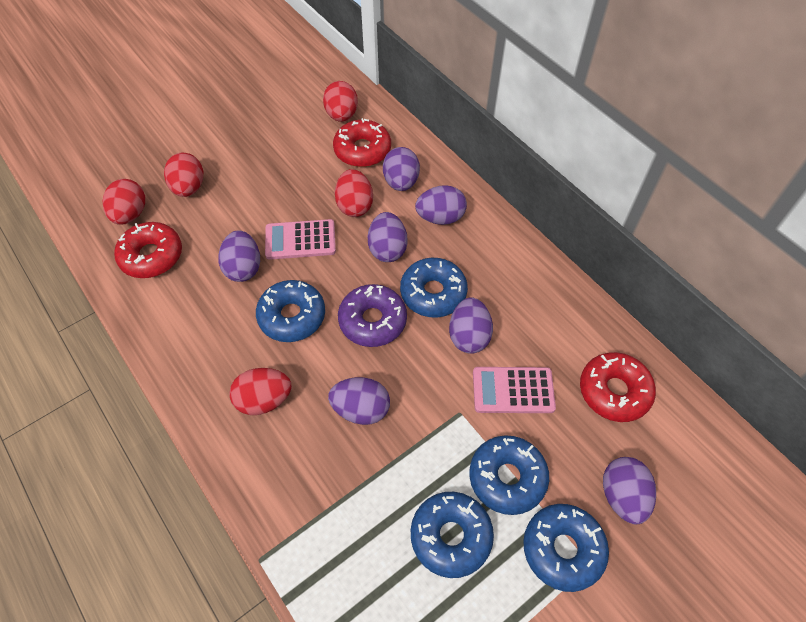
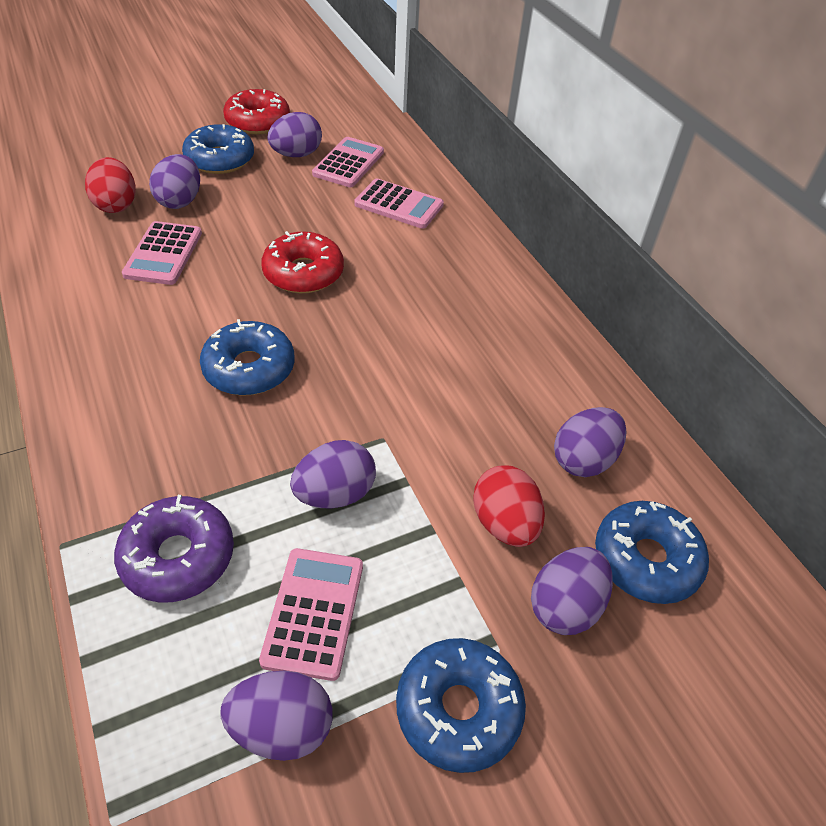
blue donut: [256,280,325,342] [400,258,468,317] [411,492,494,578] [469,435,549,515] [523,504,609,592] = 5 -> [182,124,254,174] [200,319,295,396] [396,638,526,773] [595,501,709,604] = 4
pink calculator: [265,219,336,260] [473,367,556,413] = 2 -> [122,221,202,285] [259,548,363,681] [312,137,384,187] [354,179,444,229] = 4
purple egg: [218,231,260,282] [328,377,390,425] [368,212,408,262] [383,147,420,191] [415,185,467,225] [449,297,493,354] [603,457,656,524] = 7 -> [149,154,200,209] [220,671,332,761] [268,112,322,157] [290,440,376,509] [531,547,613,635] [554,407,626,477] = 6
red donut: [114,222,182,278] [333,118,391,167] [580,352,656,422] = 3 -> [223,89,290,134] [261,231,344,293] = 2
red egg: [103,179,145,225] [164,153,204,197] [229,368,292,415] [323,81,358,122] [335,169,373,217] = 5 -> [85,157,136,213] [473,465,545,547] = 2

